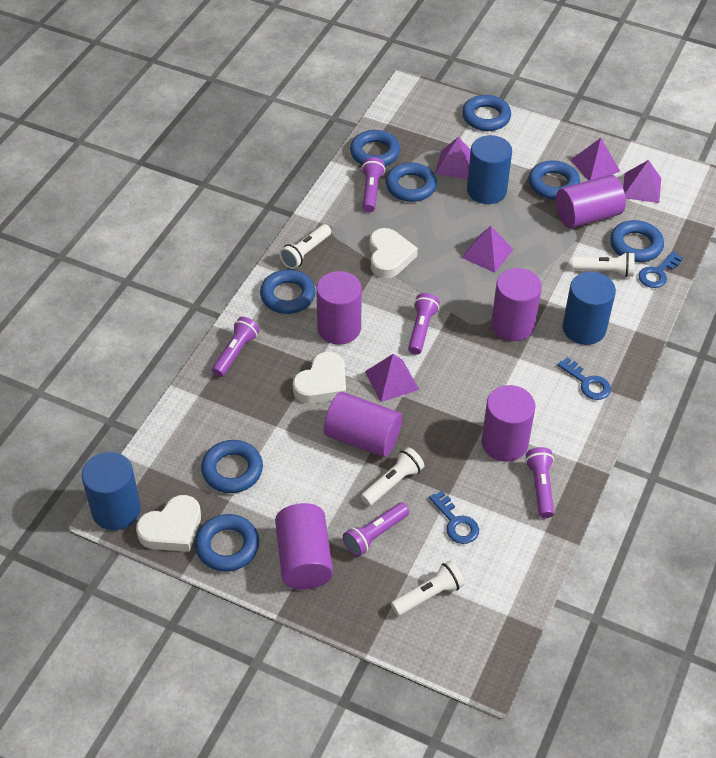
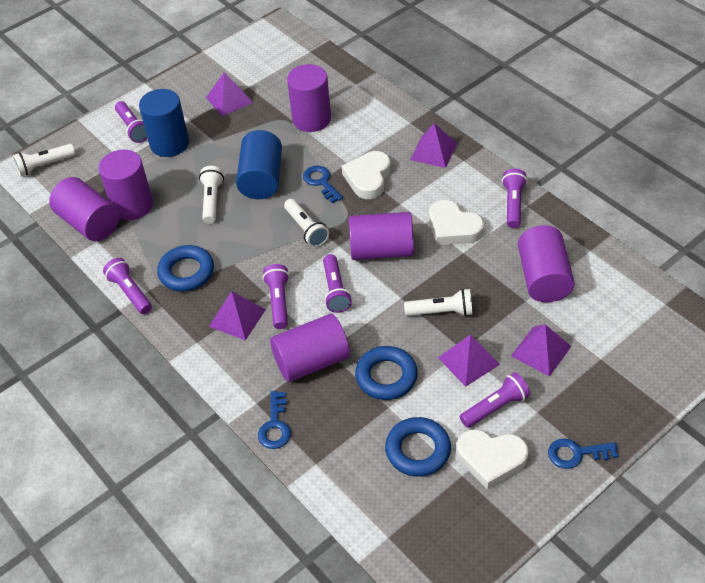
blue cylinder: [82,452,141,530] [467,135,512,204] [563,272,616,345] = 3 -> [139,89,189,157] [236,130,282,199] = 2
blue ring: [195,514,259,572] [201,440,263,493] [260,269,316,314] [350,130,400,166] [386,162,437,202] [462,95,511,131] [529,160,580,200] [610,220,664,262] = 8 -> [157,245,214,292] [355,346,418,400] [385,417,451,477] = 3
purple flashlight: [212,317,260,377] [343,503,409,557] [361,157,385,212] [408,293,440,355] [525,447,554,518] = 5 -> [103,258,152,314] [115,101,148,143] [262,264,290,329] [323,254,352,313] [460,372,530,428] [502,168,527,228] = 6

